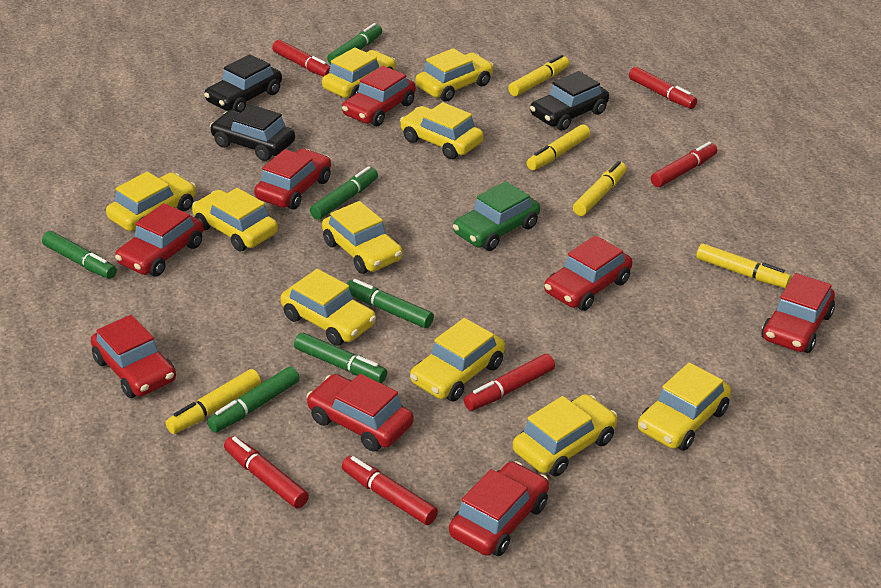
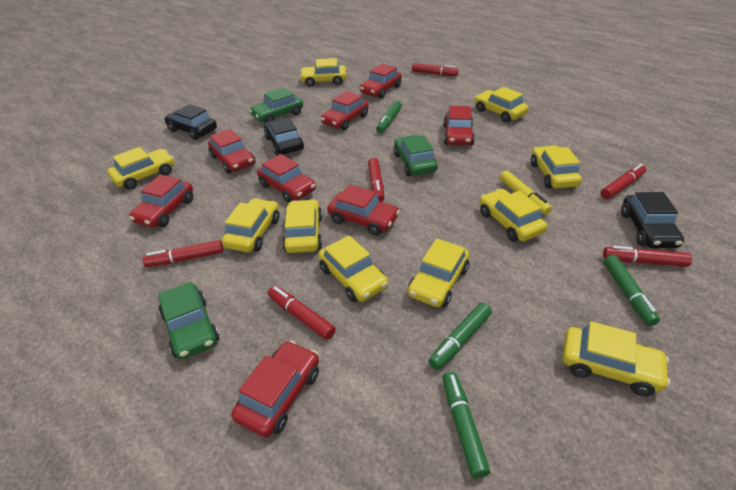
green car: [453,181,540,251] = 1 -> [158,282,219,359] [249,87,303,123] [394,135,438,176] = 3
green marker: [42,231,117,279] [207,367,300,432] [294,333,387,383] [310,166,378,220] [327,23,382,65] [347,279,434,328] = 6 -> [376,101,402,133] [429,303,492,370] [442,372,490,479] [604,255,660,326] = 4
yellow marker: [166,369,261,434] [508,55,569,96] [527,124,590,171] [573,161,627,216] [696,244,791,288] = 5 -> [500,171,552,215] = 1

